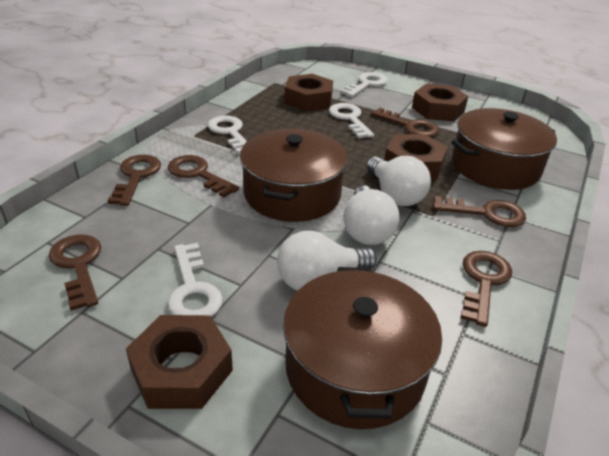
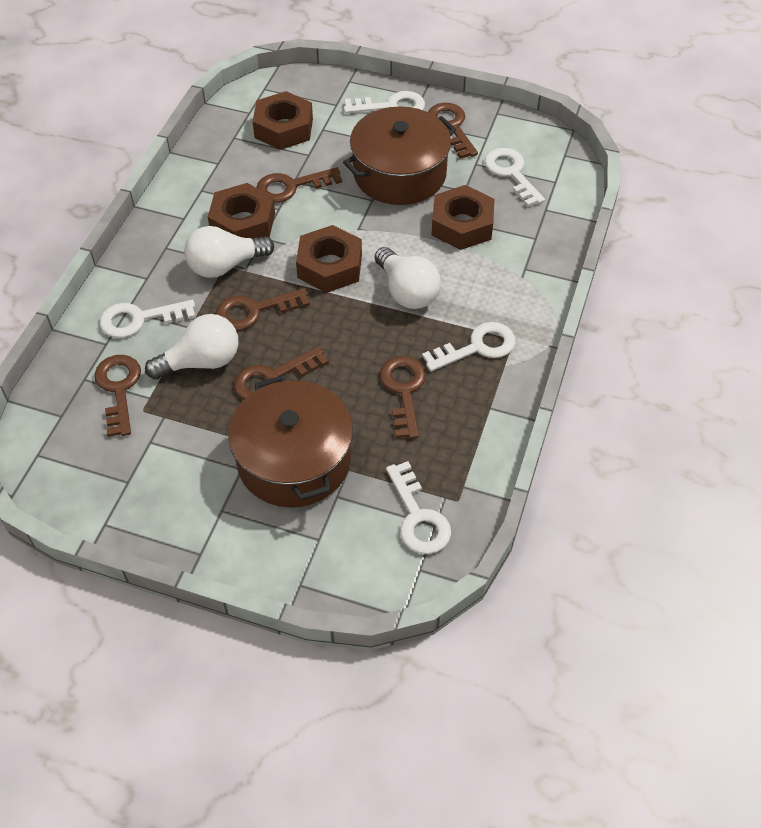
brown pot: [240,128,348,222] [283,267,442,429] [451,108,557,190] = 3 -> [228,376,353,508] [343,106,456,205] = 2
white key: [168,243,223,317] [208,115,247,154] [329,103,374,139] [341,72,388,97] = 4 -> [100,300,196,338] [344,91,425,113] [386,461,451,554] [422,322,516,372] [485,148,545,207] = 5

